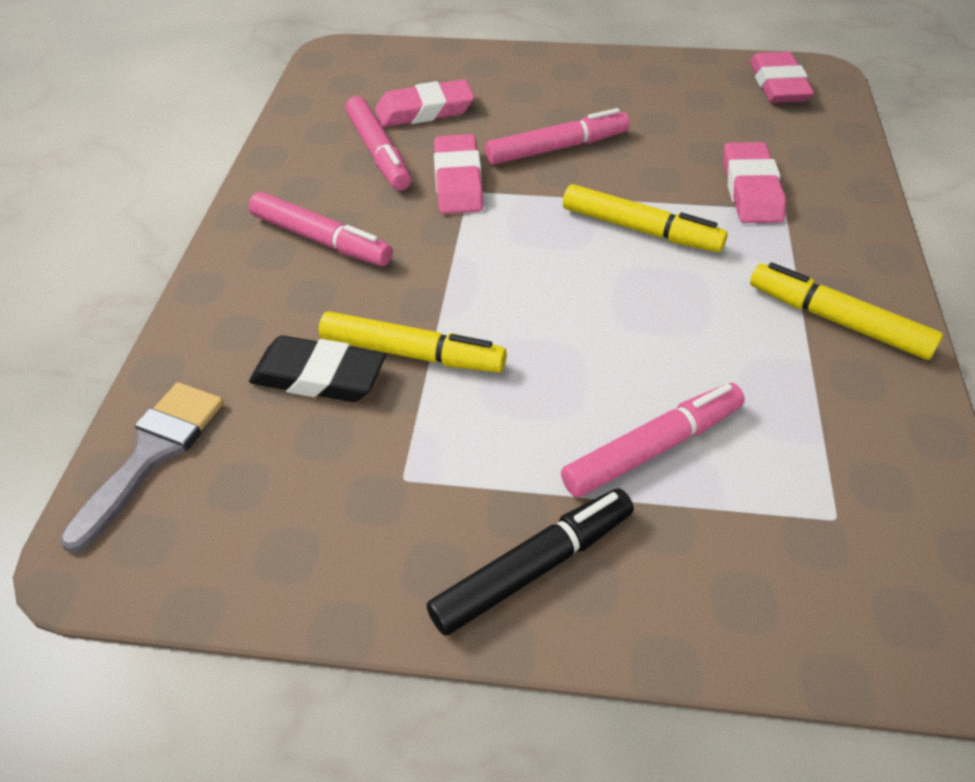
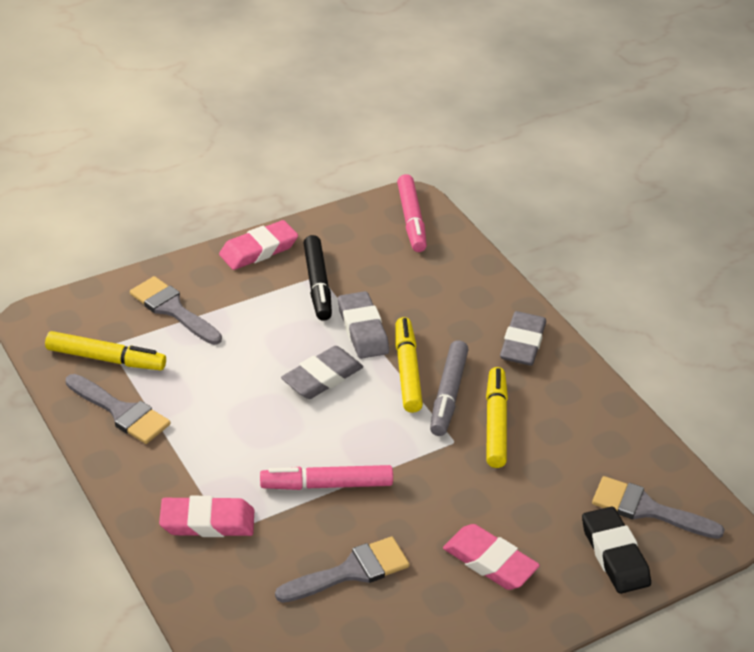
grey brush: [60,382,224,553] = 1 -> [66,374,171,444] [130,276,222,345] [275,537,409,603] [592,476,725,539] = 4
grey eraser: none = 0 -> [281,346,363,399] [338,291,389,359] [500,311,546,366] = 3
grey marker: none = 0 -> [430,340,468,436] = 1
pink eraser: [375,79,474,127] [434,134,483,214] [723,142,786,223] [750,52,814,103] = 4 -> [159,496,254,537] [219,220,298,270] [443,524,540,590] = 3
pink marker: [249,192,393,266] [345,96,411,190] [485,108,630,165] [561,383,745,498] = 4 -> [260,465,393,490] [397,174,427,252] = 2

